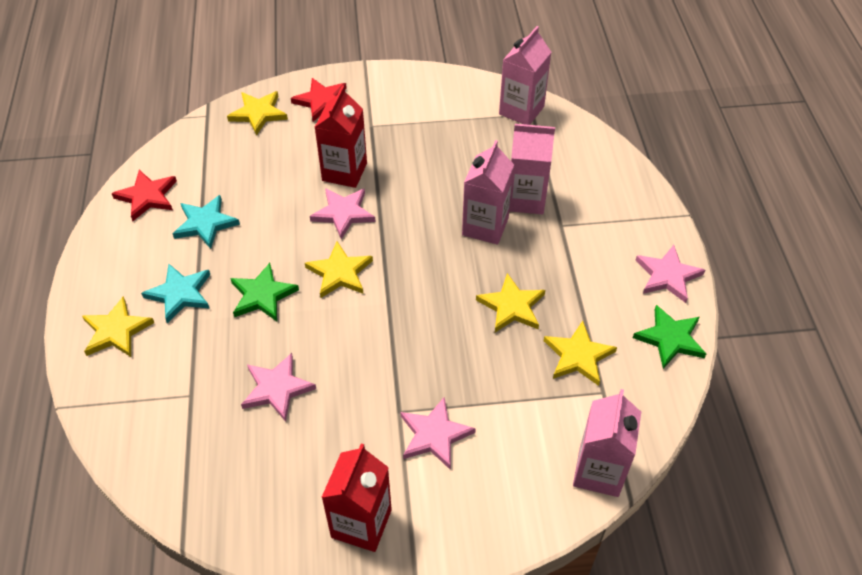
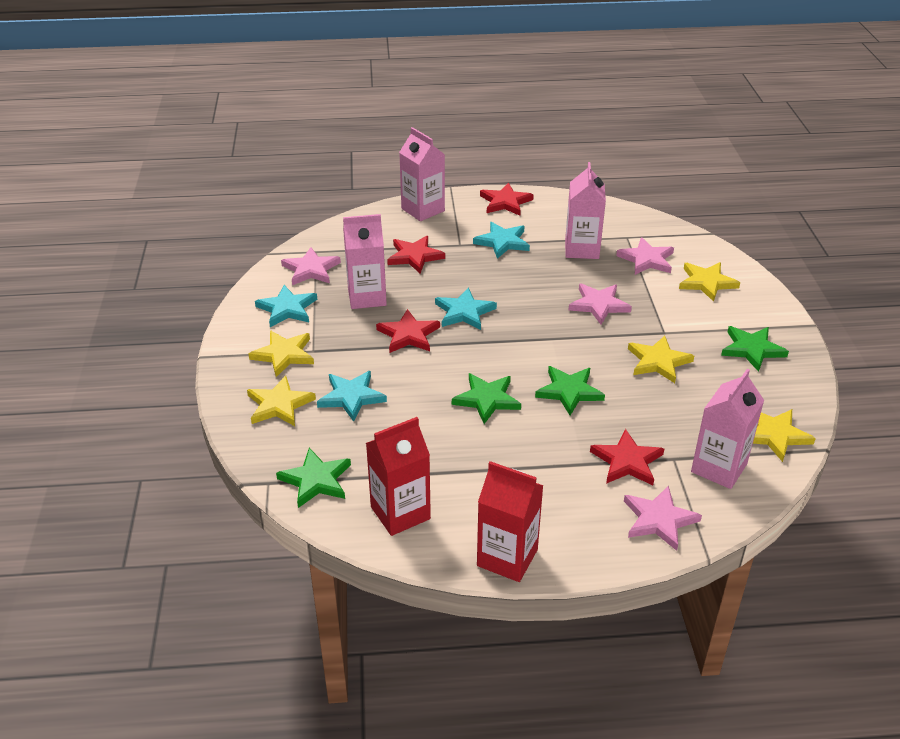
green star: [230,263,299,321] [633,305,706,369] = 2 -> [276,448,351,508] [452,373,521,424] [535,366,605,415] [721,326,789,372] = 4
red star: [112,170,177,221] [291,78,347,122] = 2 -> [376,309,440,353] [387,236,445,273] [480,183,534,216] [590,429,664,485] = 4
turquoise star: [141,264,210,324] [173,195,240,249] = 2 -> [255,285,317,327] [317,371,387,422] [435,287,497,330] [473,222,530,259] = 4

